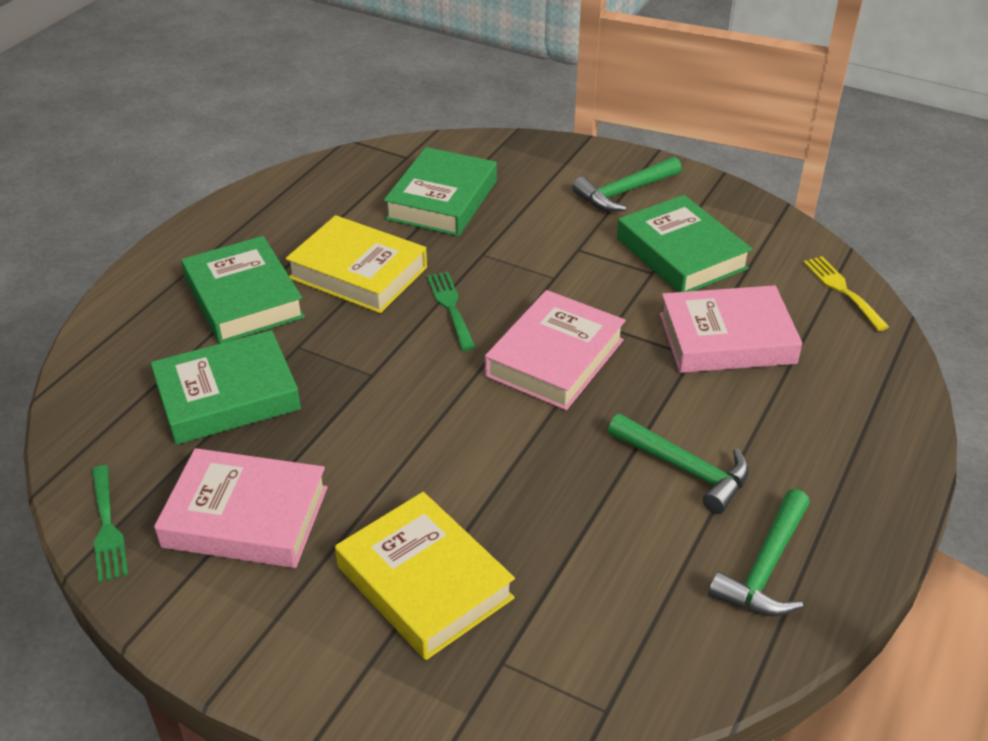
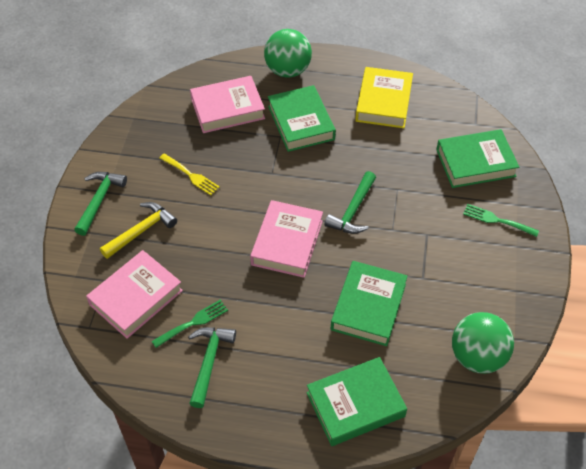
green ball: none = 0 -> [264,29,312,78] [452,312,514,374] = 2
yellow book: [285,215,427,313] [335,492,515,660] = 2 -> [355,67,413,128] = 1
yellow hammer: none = 0 -> [100,202,177,259] = 1

